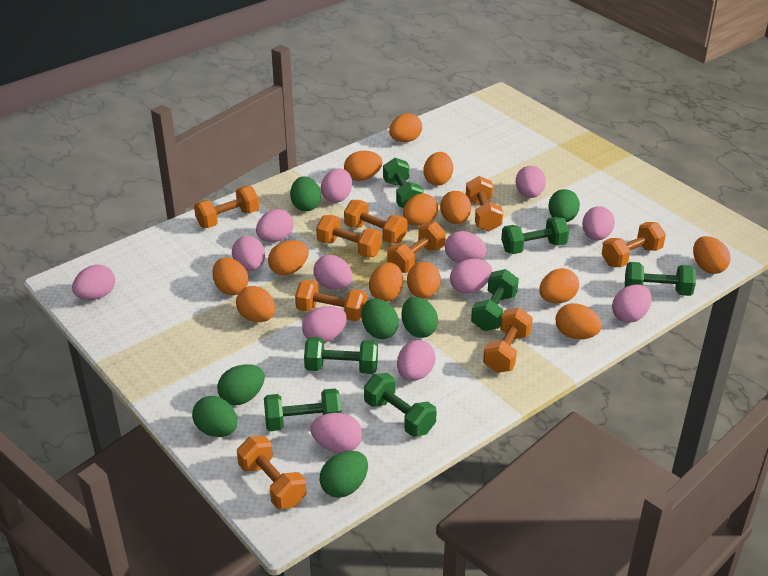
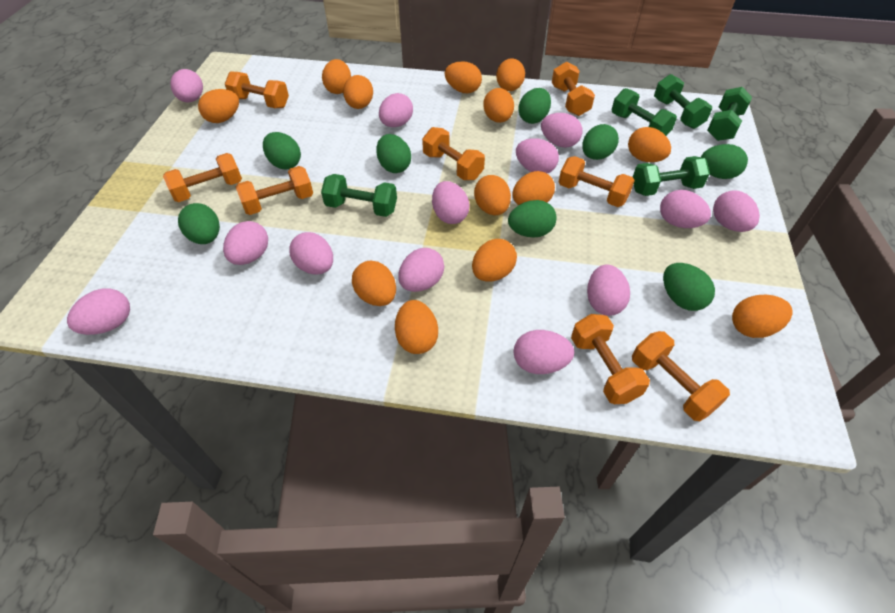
green dumbbell: [264,388,342,431] [304,337,378,374] [364,373,437,437] [383,158,423,208] [471,269,519,331] [501,217,569,254] [625,262,696,296] = 7 -> [321,174,397,217] [612,88,677,136] [633,156,710,196] [654,74,712,129] [707,87,752,141] = 5
green egg: [192,396,237,437] [217,364,265,405] [290,176,321,211] [320,451,368,498] [362,299,399,339] [402,297,438,338] [548,189,580,222] = 7 -> [178,203,220,244] [263,132,301,170] [376,134,411,173] [508,200,557,238] [518,88,551,124] [582,124,619,160] [663,263,715,311] [701,144,748,179] = 8
orange dumbbell: [194,186,259,228] [237,436,306,509] [295,279,367,321] [316,215,382,258] [344,200,407,244] [387,222,445,273] [466,176,503,231] [483,308,533,373] [602,222,666,267] = 9 -> [163,153,242,202] [225,71,289,108] [236,166,313,215] [422,127,485,180] [552,61,595,116] [559,156,635,207] [571,314,650,404] [632,331,730,421] = 8

